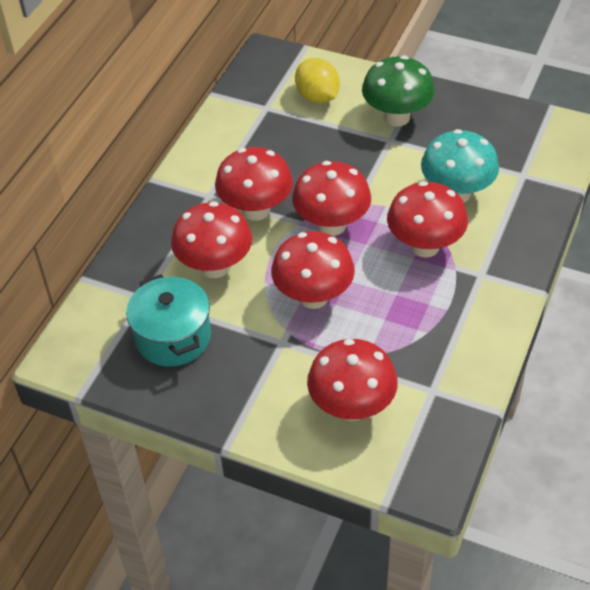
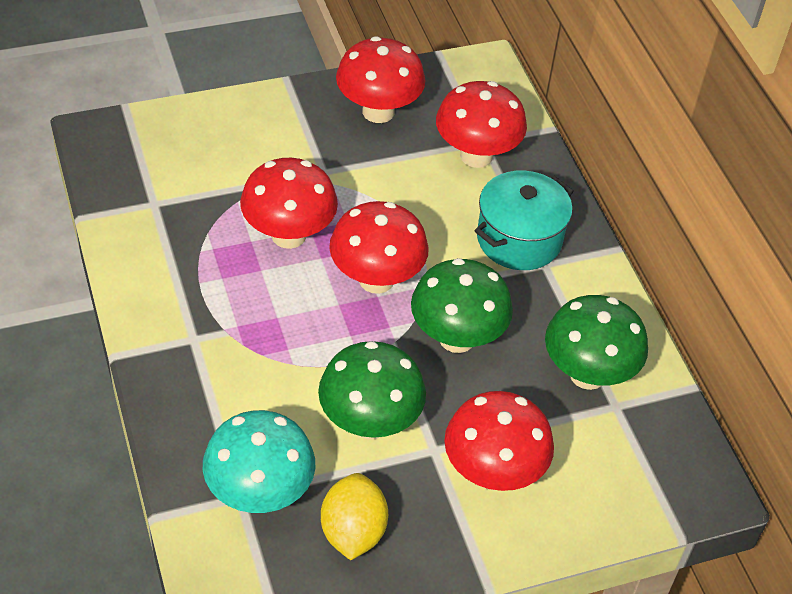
green mushroom: [362,56,435,127] = 1 -> [318,341,426,439] [411,258,513,353] [545,295,648,390] = 3
red mushroom: [171,201,252,278] [215,147,293,221] [271,231,355,309] [292,161,371,236] [307,339,398,421] [387,181,468,258] = 6 -> [240,158,338,249] [329,201,429,294] [336,36,426,123] [436,81,527,168] [444,391,554,491] = 5

